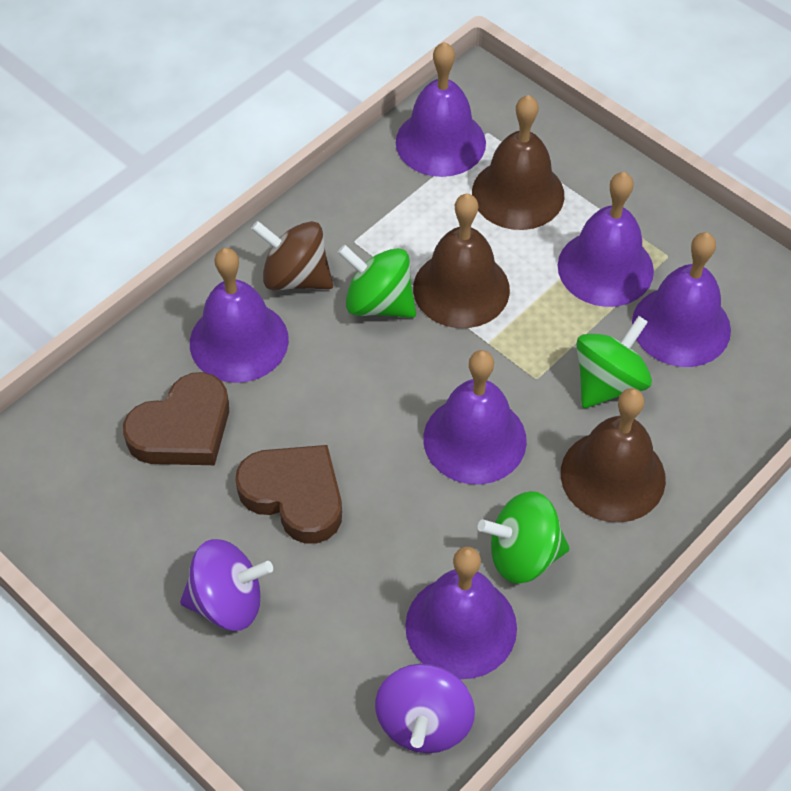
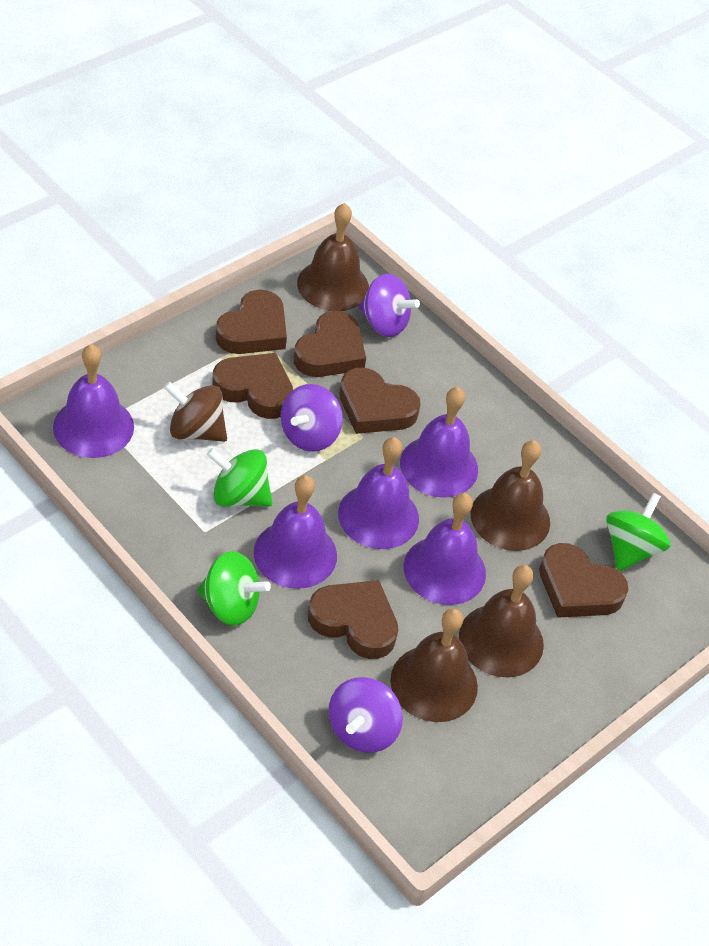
brown bell: [413,194,510,328] [472,95,564,230] [561,388,666,523] = 3 -> [297,203,369,311] [390,608,478,722] [459,565,544,677] [471,440,550,551] = 4
brown heart: [123,372,229,465] [235,445,342,544] = 2 -> [212,353,293,419] [216,290,287,354] [294,311,366,377] [308,580,398,659] [339,368,421,434] [539,543,628,618] = 6
purple bell: [190,248,289,383] [396,42,486,177] [405,547,517,679] [423,350,527,484] [558,172,654,307] [632,232,731,367] = 6 -> [53,344,134,458] [254,475,337,589] [338,437,419,549] [400,387,478,498] [404,493,486,605] = 5
purple spinning top: [180,539,273,631] [375,664,475,753] = 2 -> [281,384,343,452] [328,677,403,753] [359,274,420,337] = 3

